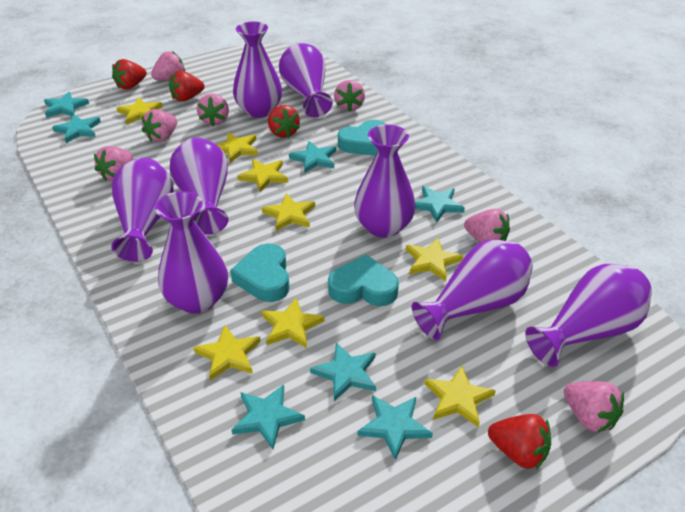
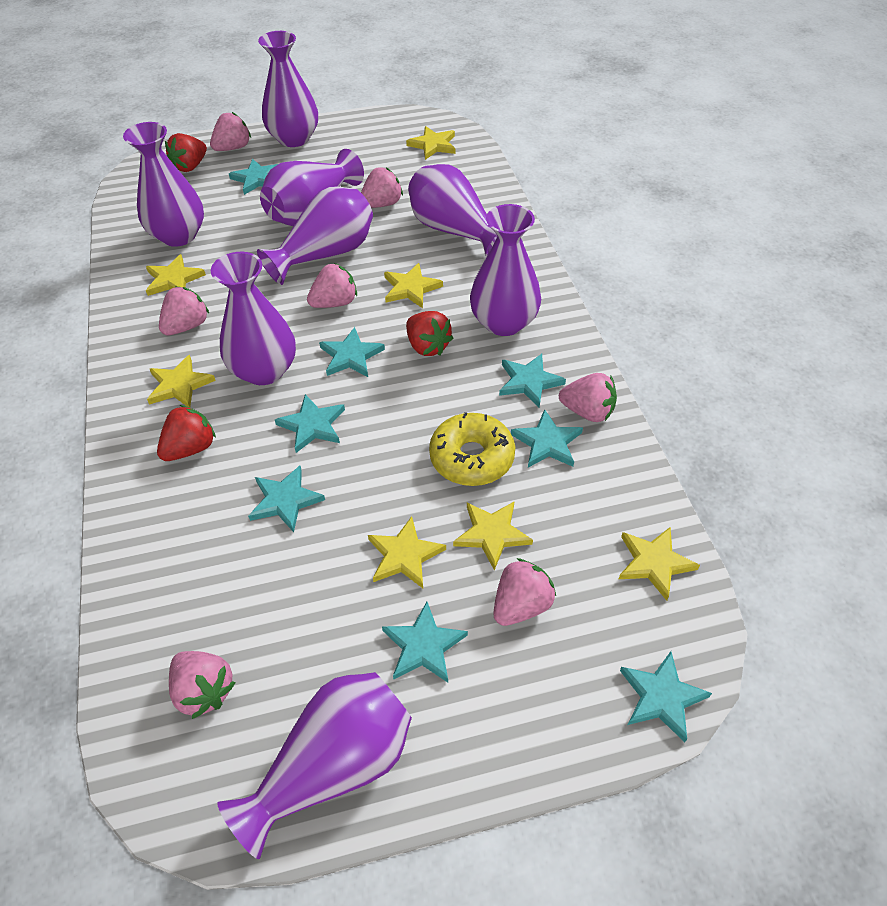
red strawberry: [112,59,147,89] [169,71,205,101] [268,105,300,138] [488,414,551,470] = 4 -> [157,405,216,461] [165,133,207,172] [406,311,453,356] = 3
turquoise heart: [230,244,289,302] [328,255,399,306] [338,120,387,156] = 3 -> none = 0
turquoise star: [44,92,89,118] [52,114,101,143] [232,384,305,449] [289,141,336,173] [310,342,376,401] [358,395,433,460] [415,186,465,223] = 7 -> [229,159,278,195] [248,466,325,532] [275,394,345,453] [319,327,385,377] [382,602,468,683] [499,354,566,408] [511,409,583,468] [620,651,712,742] = 8
yellow donut: none = 0 -> [429,412,515,486] = 1
yellow star: [117,97,163,124] [193,325,261,381] [216,132,258,163] [237,159,288,192] [261,298,325,348] [262,194,315,231] [406,238,463,281] [424,366,496,428] = 8 -> [146,254,206,296] [147,355,216,408] [368,516,446,588] [384,263,443,308] [406,126,455,160] [453,502,533,570] [619,527,700,601] = 7

